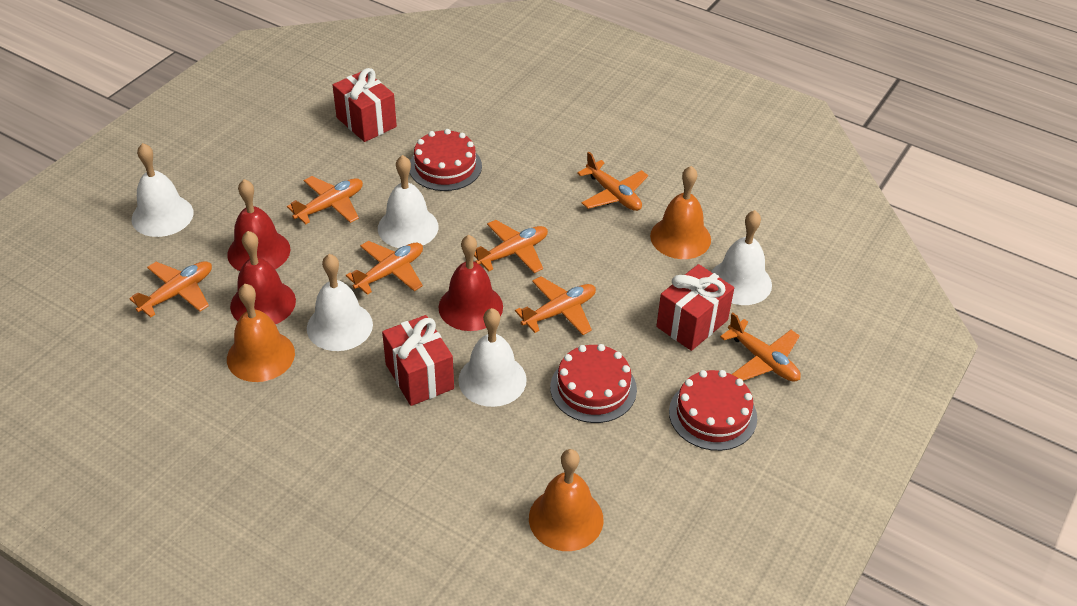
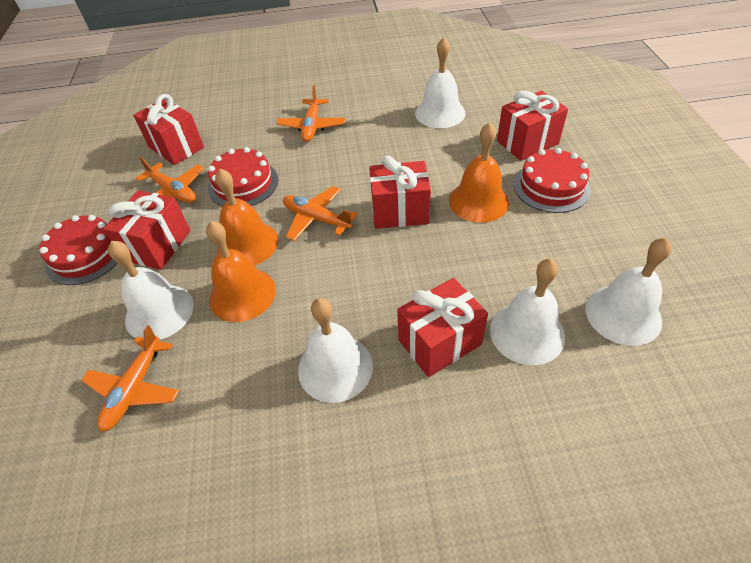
orange plane: [129,261,212,318] [287,176,363,224] [346,241,423,295] [474,220,548,273] [515,276,596,335] [577,152,648,211] [720,312,801,382] = 7 -> [81,325,179,432] [135,156,204,203] [276,85,345,142] [283,186,358,241] = 4
red bell: [227,179,290,271] [230,231,296,324] [438,235,503,331] = 3 -> none = 0
red gift: [333,68,397,142] [382,315,454,406] [656,264,734,351] = 3 -> [104,190,191,270] [133,94,204,165] [369,155,431,229] [397,278,488,377] [497,91,568,161] = 5

